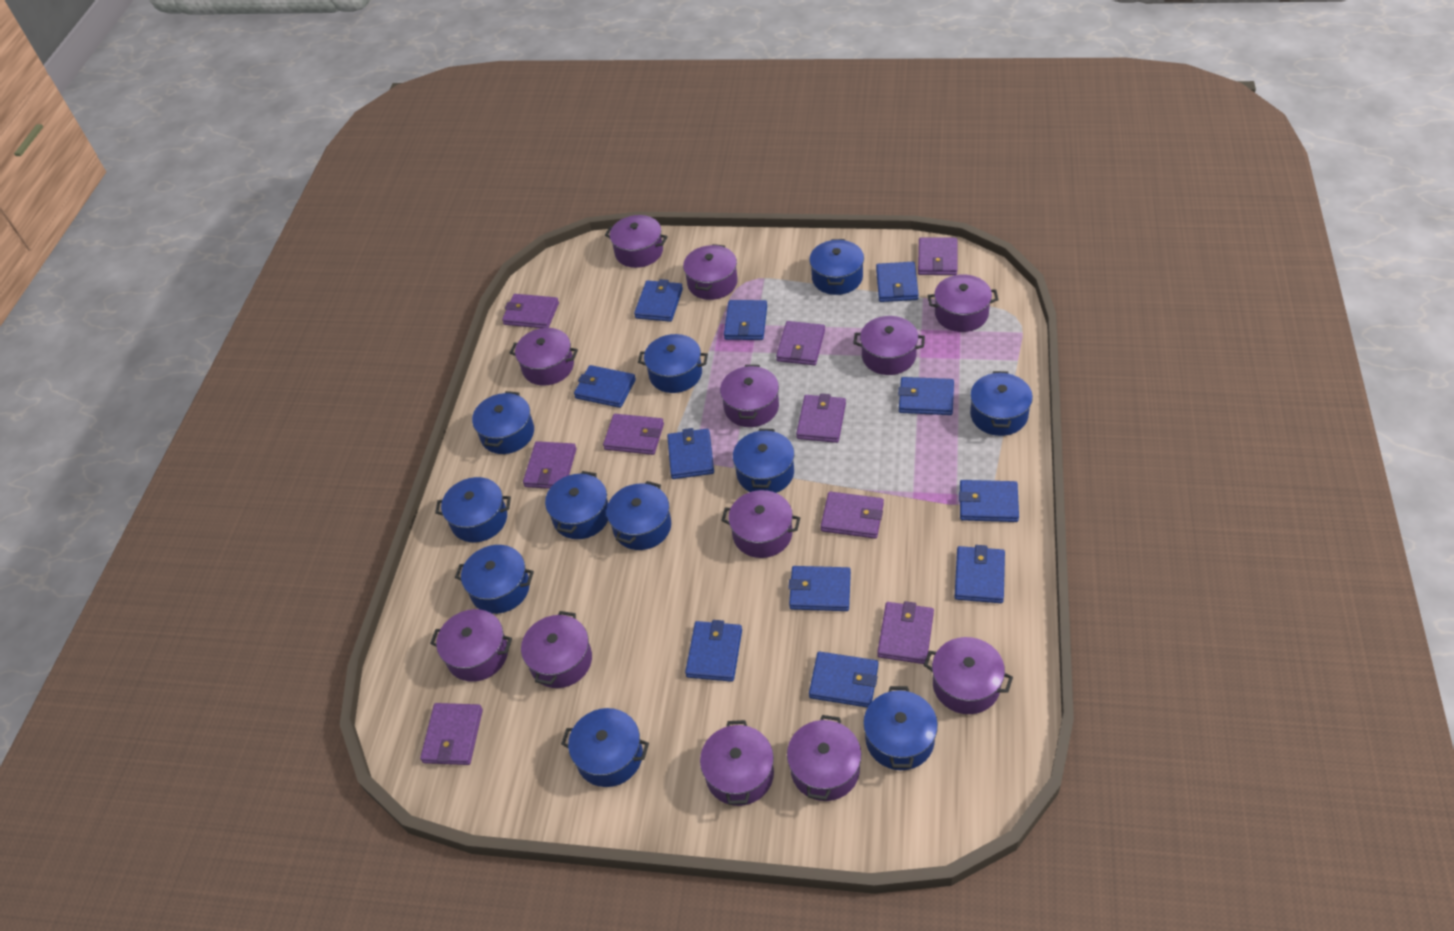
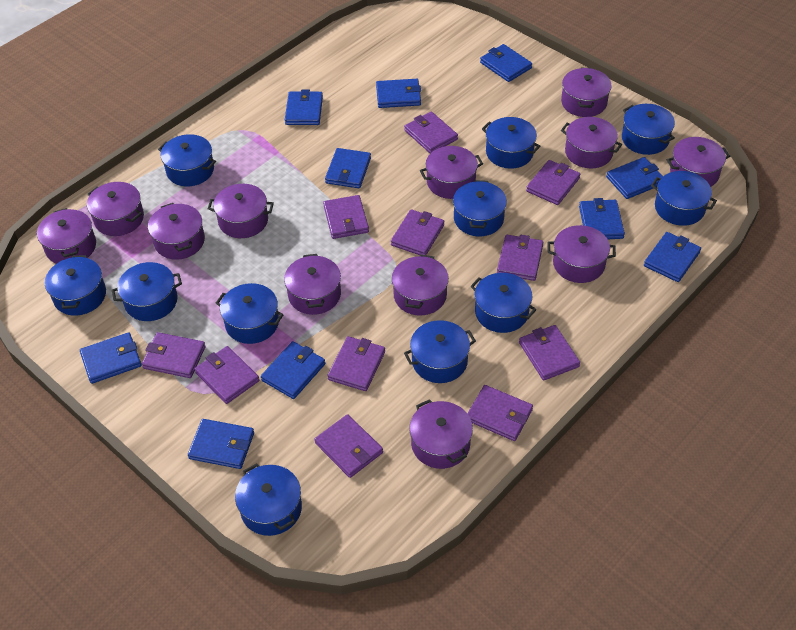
blue wallet: [574,365,636,408] [634,279,683,322] [667,428,714,479] [685,620,742,682] [724,300,767,340] [788,566,851,611] [809,651,878,708] [876,262,919,302] [898,377,954,415] [955,545,1005,603] [959,480,1019,522] = 11 -> [80,332,142,384] [188,419,254,469] [261,341,325,399] [285,89,323,125] [325,148,371,188] [376,79,421,108] [480,44,532,82] [579,198,625,239] [606,157,663,199] [644,232,701,282] = 10
purple wallet: [420,703,483,765] [502,294,559,328] [523,441,576,489] [603,414,664,455] [776,321,825,365] [796,393,846,443] [821,492,884,539] [877,601,934,664] [918,237,957,275] = 9 -> [142,332,206,378] [195,346,259,404] [315,414,383,478] [323,195,369,239] [327,336,385,391] [391,209,444,255] [404,112,458,153] [467,385,533,441] [497,234,543,281] [519,325,580,380] [526,160,580,205] = 11

